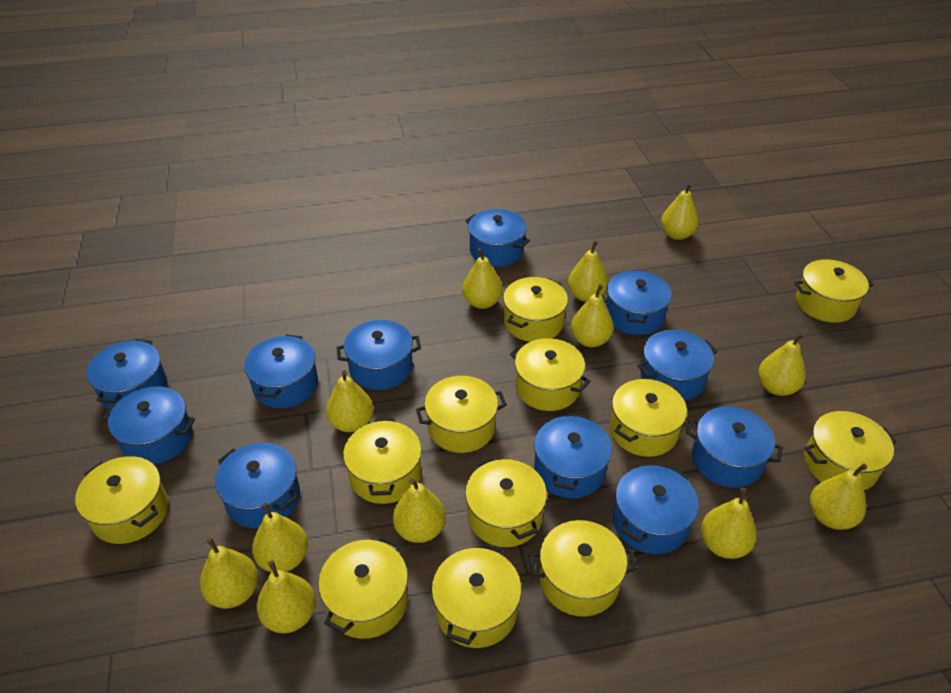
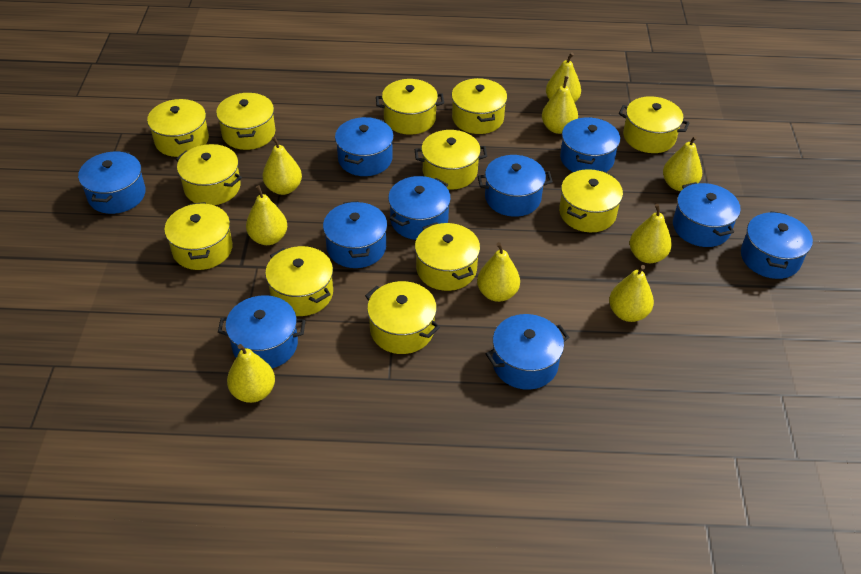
blue pot: [87,339,167,410] [103,386,195,465] [215,443,300,529] [244,334,318,408] [337,320,421,390] [465,209,530,266] [534,413,612,498] [606,270,672,335] [613,466,699,554] [637,330,717,401] [686,406,783,488] = 11 -> [78,151,146,214] [218,295,306,368] [323,201,387,268] [335,117,394,176] [388,176,451,240] [478,155,553,217] [486,314,569,390] [560,117,620,172] [673,182,741,247] [741,211,813,279] = 10
yellow pear: [200,537,258,609] [252,503,308,573] [257,561,316,633] [326,370,374,432] [393,478,446,543] [462,248,503,309] [568,241,608,302] [571,284,614,347] [661,183,699,240] [701,488,757,559] [758,333,806,396] [810,464,868,530] = 12 -> [227,344,275,403] [246,185,287,245] [263,136,302,195] [477,242,520,302] [542,76,578,134] [546,52,581,103] [609,265,654,322] [629,204,672,263] [663,136,702,191] = 9

